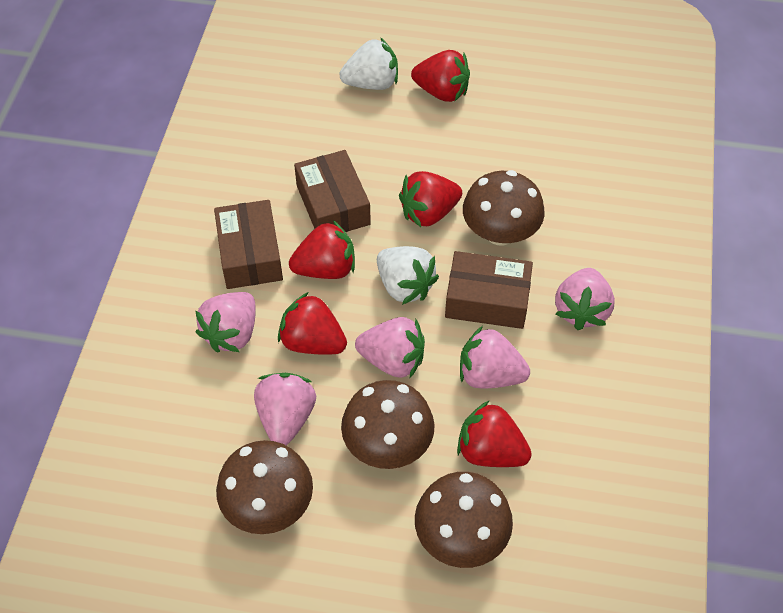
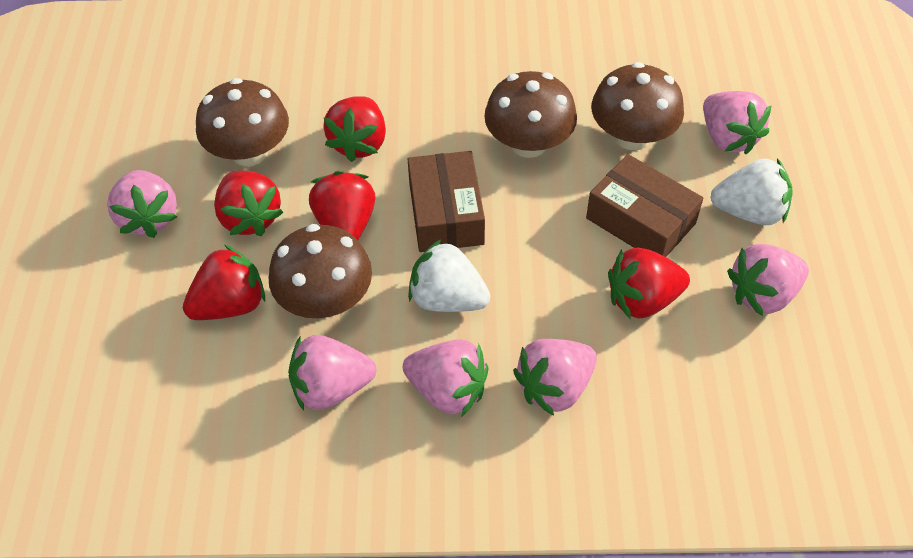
brown box: [214,200,283,289] [294,150,371,232] [445,251,533,329] = 3 -> [408,151,485,252] [586,154,703,257] = 2
pink strawberry: [196,292,256,352] [254,373,316,445] [355,317,425,378] [460,326,530,389] [555,268,615,330] = 5 -> [107,170,177,238] [288,335,376,411] [403,339,489,417] [513,339,597,416] [703,91,772,154] [727,244,809,316] = 6

